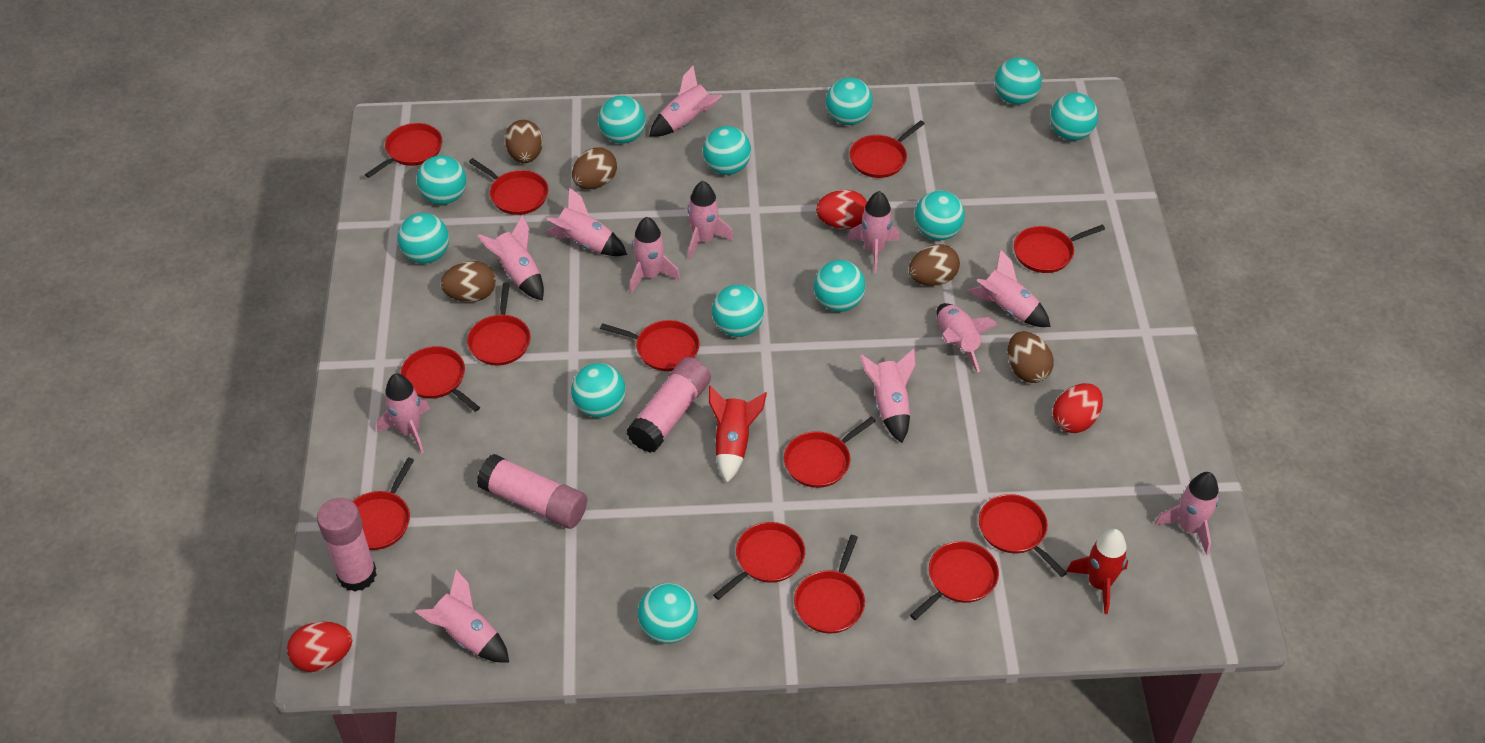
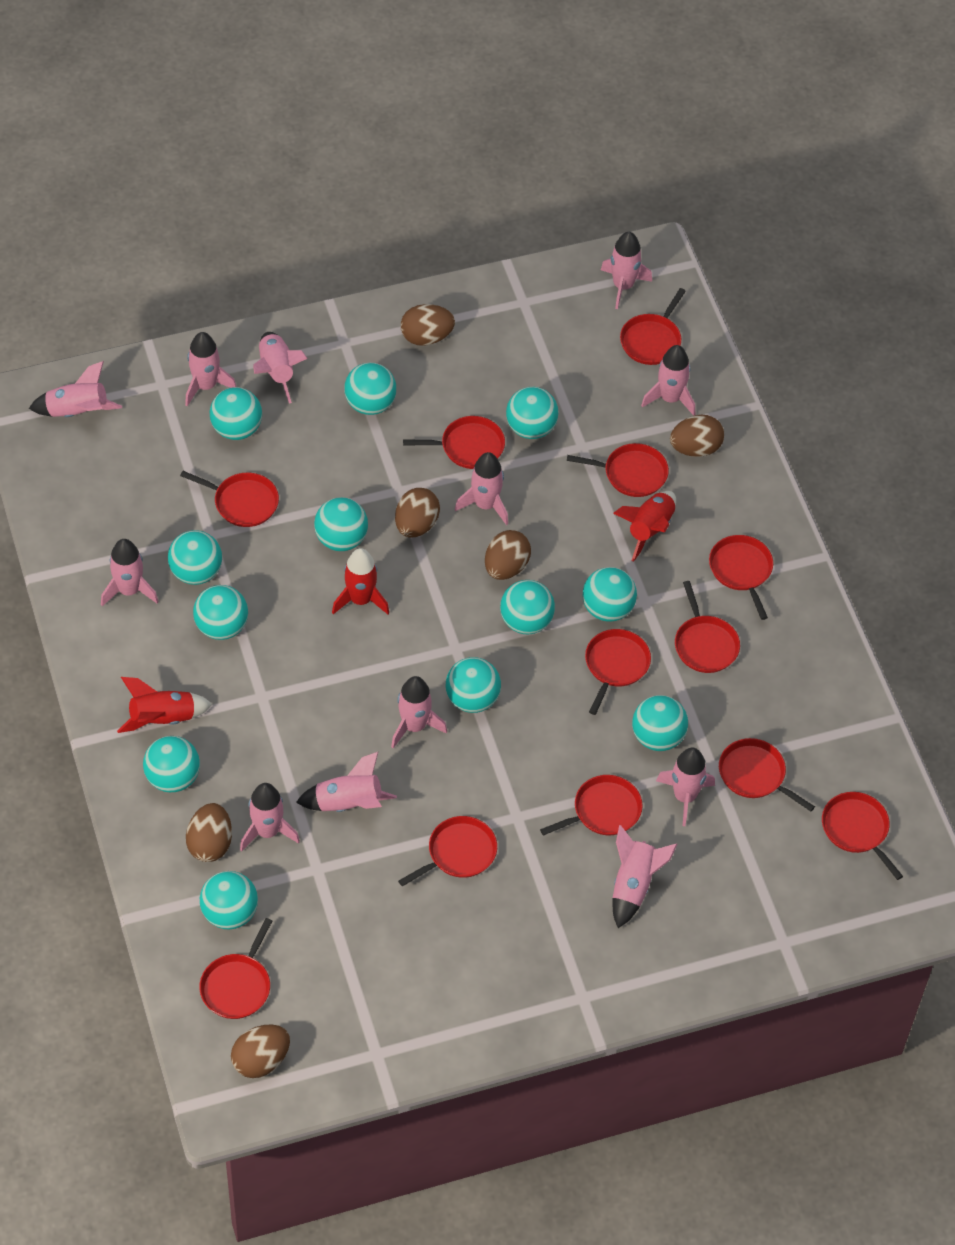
brown egg: [440,261,496,302] [505,120,543,163] [572,147,617,189] [909,244,960,286] [1007,331,1054,383] = 5 -> [186,803,232,862] [231,1024,290,1078] [395,488,440,537] [401,304,455,346] [485,530,531,580] [670,415,724,457] = 6
pink glue stick: [317,498,377,592] [477,454,587,529] [627,357,711,453] = 3 -> none = 0
red egg: [287,622,352,672] [816,190,867,229] [1053,383,1103,433] = 3 -> none = 0
red pan: [353,458,414,550] [365,123,442,178] [401,346,480,412] [467,283,531,366] [469,158,548,215] [600,320,700,371] [713,522,805,600] [784,416,876,488] [794,535,865,634] [850,120,925,178] [910,541,999,620] [979,494,1067,577] [1014,225,1105,273] = 13 -> [180,471,279,527] [199,918,272,1019] [398,816,497,886] [403,416,505,469] [540,775,643,836] [567,443,669,497] [585,629,651,715] [620,288,686,365] [675,581,740,673] [709,535,773,620] [719,738,815,812] [822,792,903,880] = 12
red rocket: [709,386,767,483] [1066,529,1128,614] = 2 -> [117,677,213,733] [332,548,389,614] [613,491,676,562] = 3

